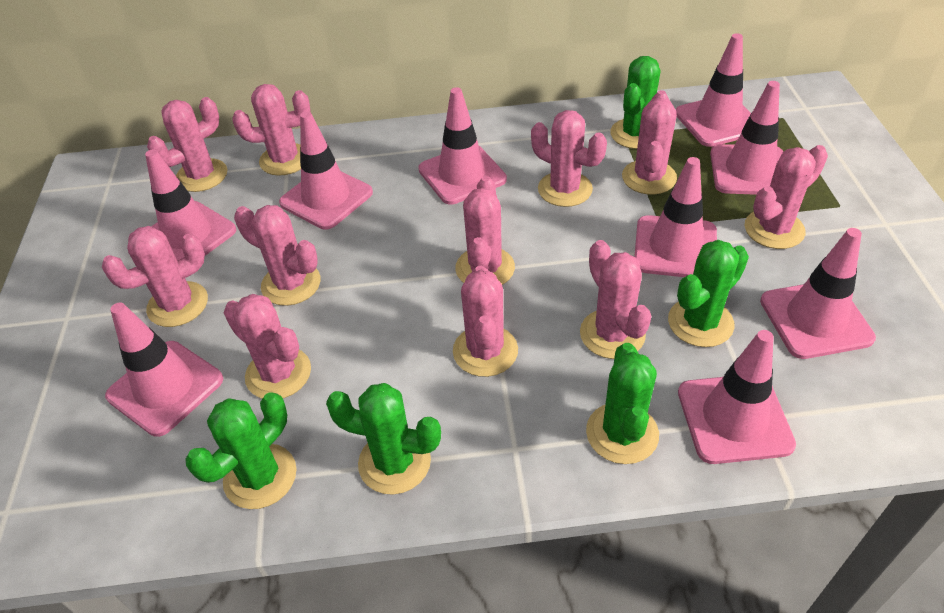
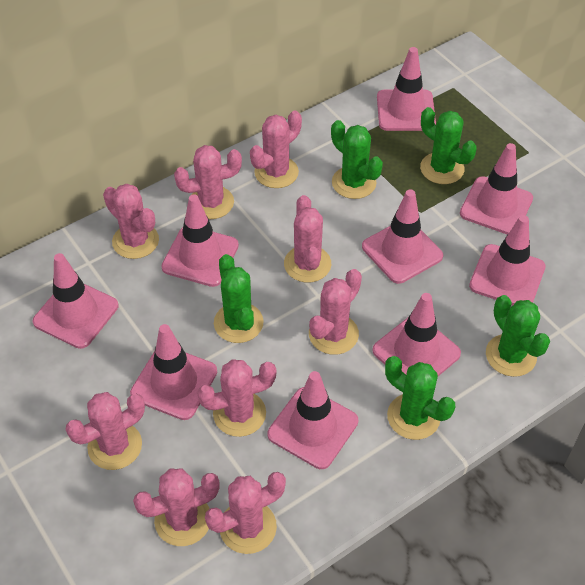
pink cactus: [102,226,208,327] [147,97,227,192] [224,294,311,399] [232,84,310,176] [234,205,321,306] [453,266,518,377] [455,176,515,285] [531,110,607,207] [580,240,651,359] [622,90,677,195] [745,145,828,249] = 11 -> [65,392,145,470] [103,184,159,259] [133,468,220,546] [174,145,242,219] [197,359,276,437] [205,472,286,554] [250,110,302,188] [284,195,331,283] [309,269,362,355] = 9

